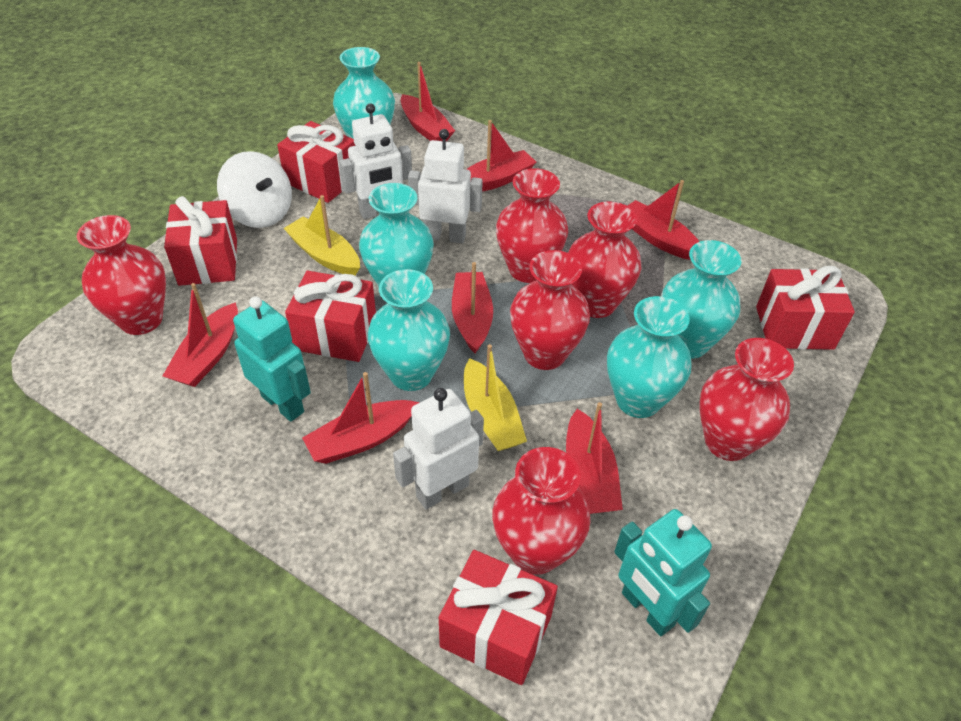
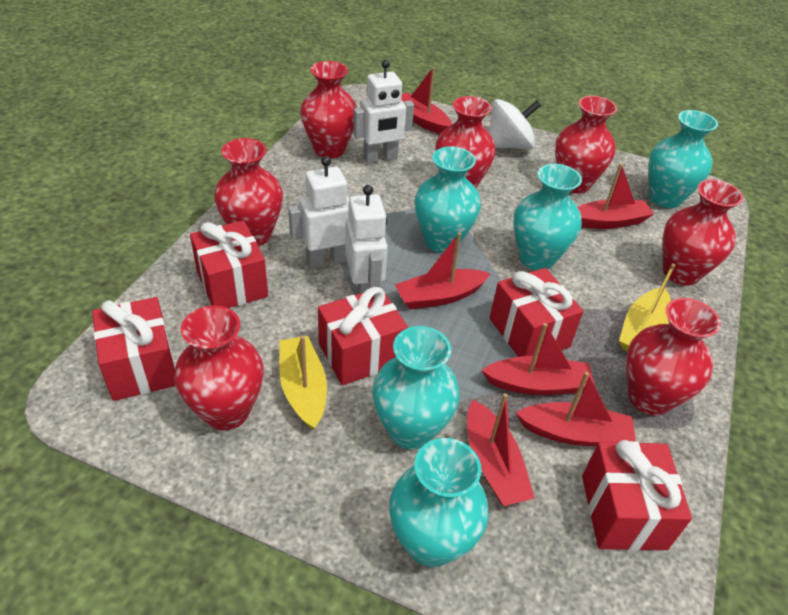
red boat: [163,283,238,387] [302,372,419,464] [401,62,455,141] [452,262,493,353] [467,120,536,191] [566,402,623,514] [627,180,700,260] = 7 -> [395,232,491,309] [401,67,452,134] [467,393,535,506] [481,323,595,395] [516,372,636,446] [577,163,654,229] = 6
red vase: [77,215,166,335] [492,447,590,575] [496,168,568,283] [510,250,590,370] [568,201,641,318] [699,338,794,461] = 6 -> [174,306,264,430] [214,138,283,246] [300,61,357,159] [435,96,496,188] [555,96,617,194] [626,298,721,415] [662,179,743,285] = 7
turquoise robot: [233,296,311,422] [614,509,712,636] = 2 -> none = 0

